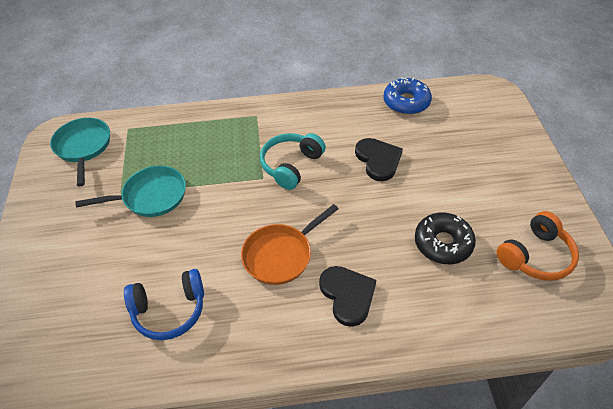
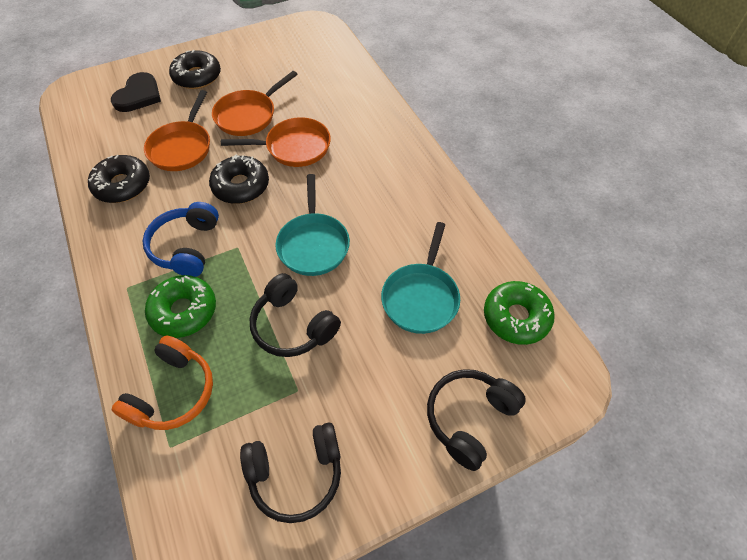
black donut: [415,212,476,264] = 1 -> [88,155,150,203] [169,50,221,89] [209,155,269,204] = 3
black headphones: none = 0 -> [240,422,341,523] [250,273,341,357] [427,369,526,471] = 3
black heart: [319,266,376,327] [355,138,403,181] = 2 -> [111,72,161,112] = 1
blue donut: [383,77,432,115] = 1 -> none = 0
green donut: none = 0 -> [145,275,216,338] [484,281,555,345] = 2
orange pan: [241,204,339,285] = 1 -> [144,90,210,171] [212,71,298,136] [221,117,331,167] = 3
turquoise headphones: [260,133,326,190] = 1 -> none = 0

